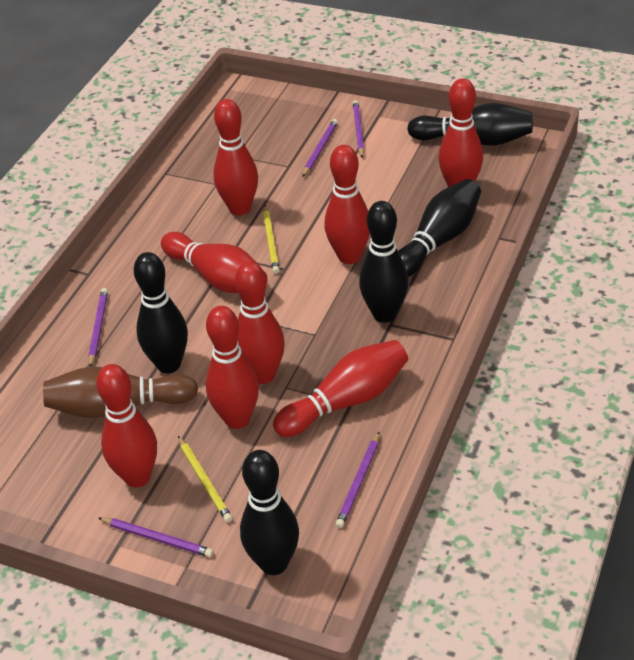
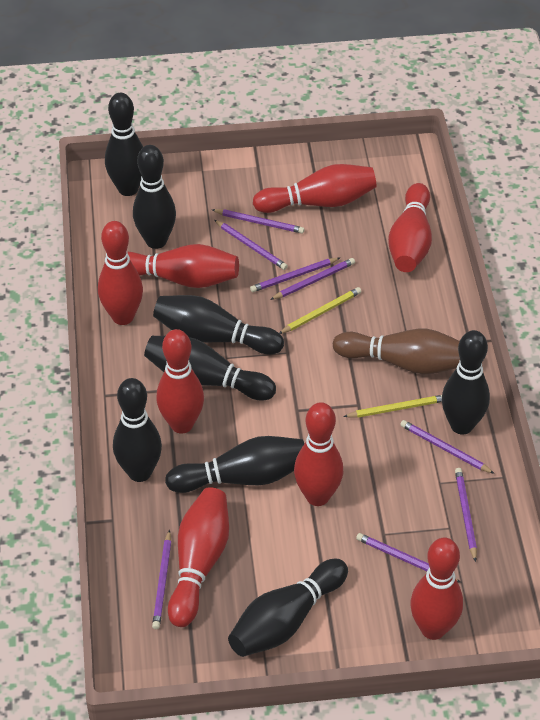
black bowling pin: [134,252,188,373] [240,450,299,575] [359,201,409,323] [398,179,481,277] [407,103,533,146] = 5 -> [105,93,143,196] [113,378,162,482] [133,145,176,249] [144,336,276,401] [153,295,284,354] [165,436,304,493] [228,559,348,657] [442,330,490,434] = 8
purple pencil: [88,288,108,367] [99,517,213,557] [302,119,338,177] [335,432,380,528] [353,100,364,158] = 5 -> [152,530,171,629] [213,209,305,233] [214,220,288,270] [250,258,340,292] [270,258,355,300] [356,533,461,583] [400,420,495,474] [455,468,477,562] = 8

